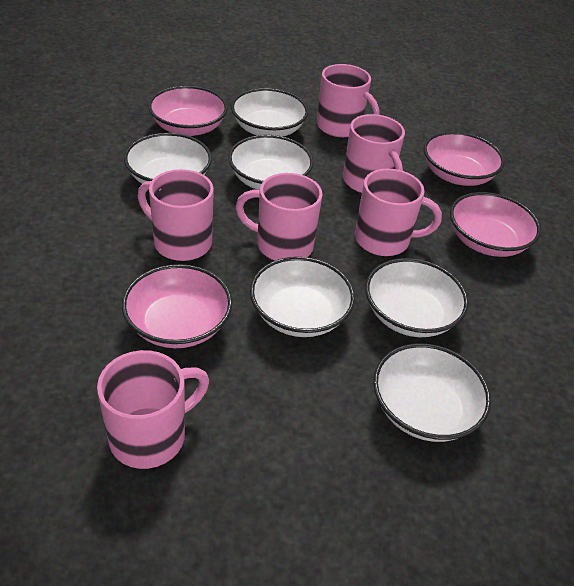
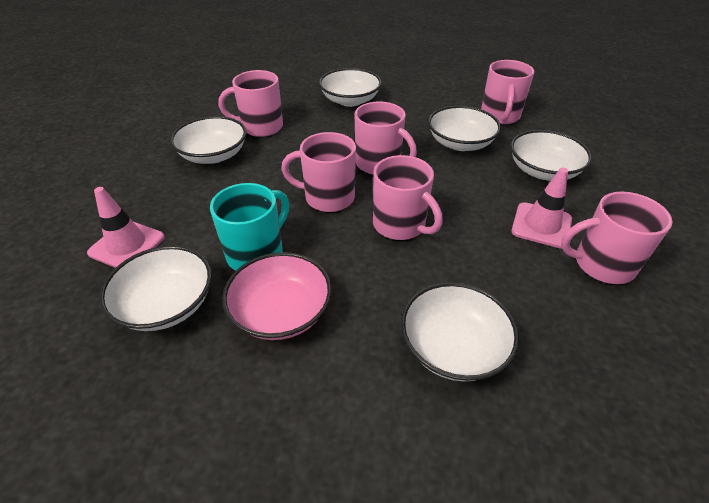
pink bowl: [122,264,232,348] [148,86,228,136] [424,132,505,186] [450,192,541,257] = 4 -> [222,252,332,340] = 1
pink traffic cone: none = 0 -> [87,187,165,268] [511,168,572,249] = 2
turquoise mug: none = 0 -> [210,183,289,271] = 1

